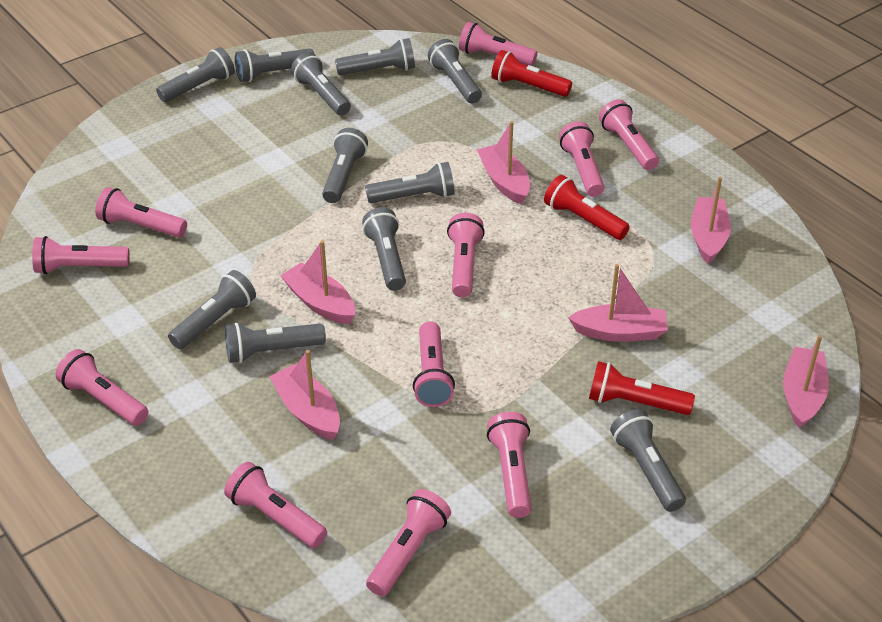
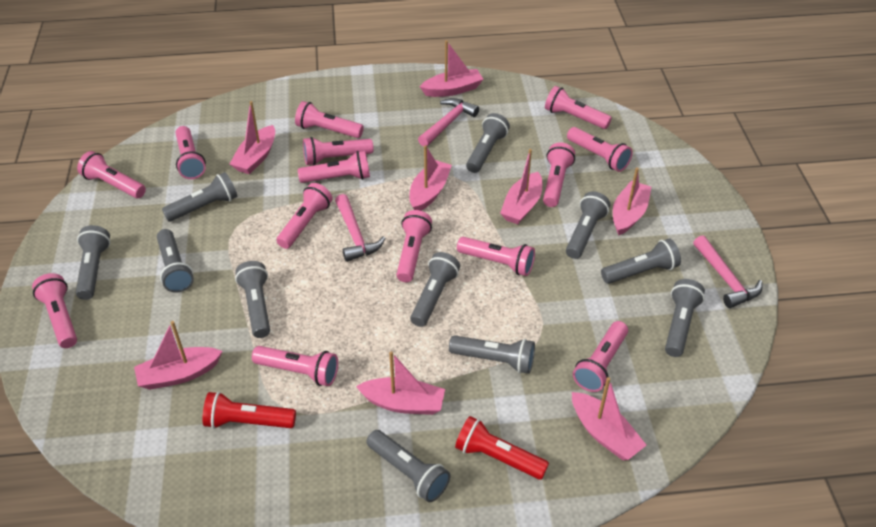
pink boat: [269,350,340,440] [280,240,355,324] [477,121,530,204] [568,264,668,342] [691,177,731,264] [783,335,829,428] = 6 -> [134,321,223,390] [230,101,275,174] [356,351,445,415] [409,145,452,211] [420,40,483,97] [500,149,542,224] [572,377,647,460] [613,167,651,236] = 8
pink flashlight: [32,236,130,274] [56,349,148,426] [95,187,187,238] [224,462,327,548] [366,489,451,596] [413,321,455,407] [447,213,485,297] [459,22,538,66] [487,412,531,518] [559,121,605,197] [599,99,659,170] = 11 -> [32,273,77,348] [77,151,146,198] [176,126,206,179] [252,346,338,386] [276,183,332,249] [295,101,364,138] [298,151,370,183] [303,137,374,165] [397,210,432,282] [457,237,535,276] [543,142,575,207] [545,86,612,129] [567,127,633,172] [573,321,628,392] = 14
pink hammer: none = 0 -> [335,194,385,262] [418,98,479,146] [693,235,762,308] = 3
red flashlight: [491,50,572,97] [544,175,630,240] [589,361,695,415] = 3 -> [202,392,296,429] [455,416,549,480] = 2

